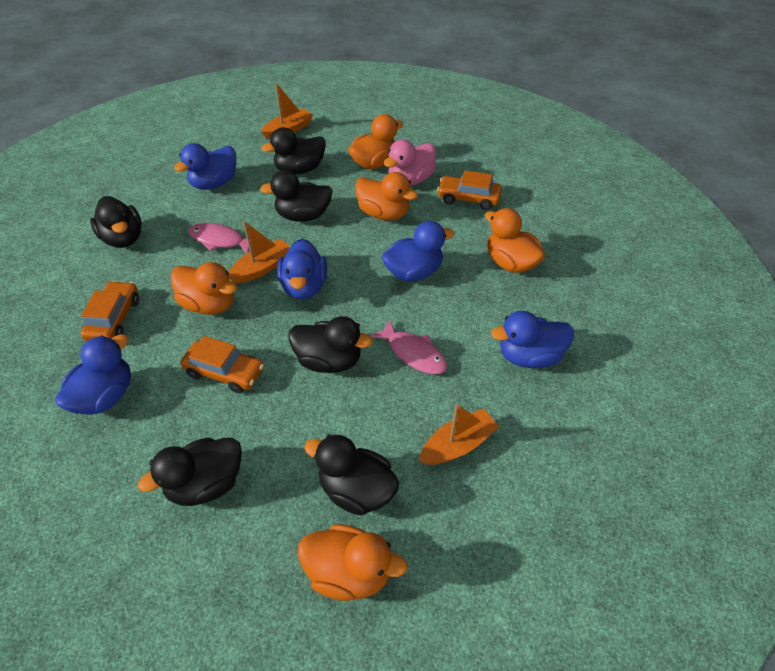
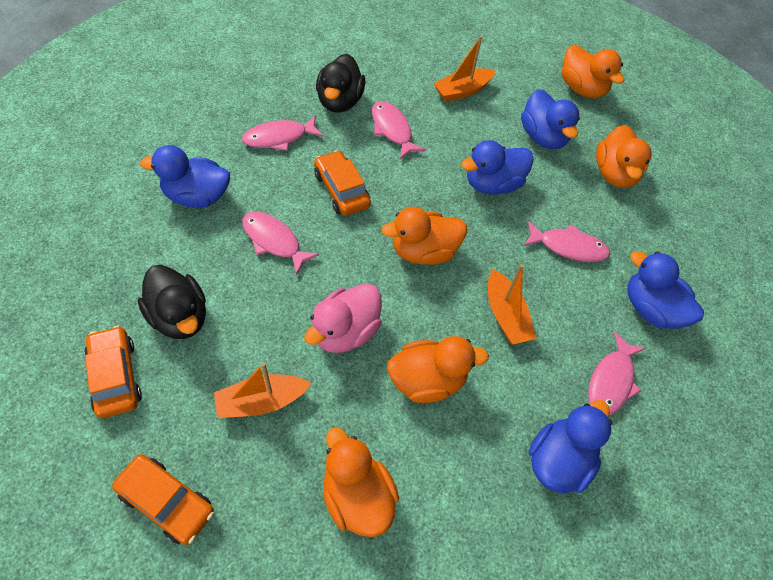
black duck: [90,196,142,248] [138,437,242,506] [260,170,333,221] [262,127,326,174] [288,316,373,373] [304,434,399,516] = 6 -> [138,265,206,339] [316,54,366,113] = 2
pink fish: [188,223,251,253] [370,319,447,375] = 2 -> [242,116,323,151] [242,212,319,275] [372,101,425,159] [524,221,610,262] [588,332,646,416] = 5

